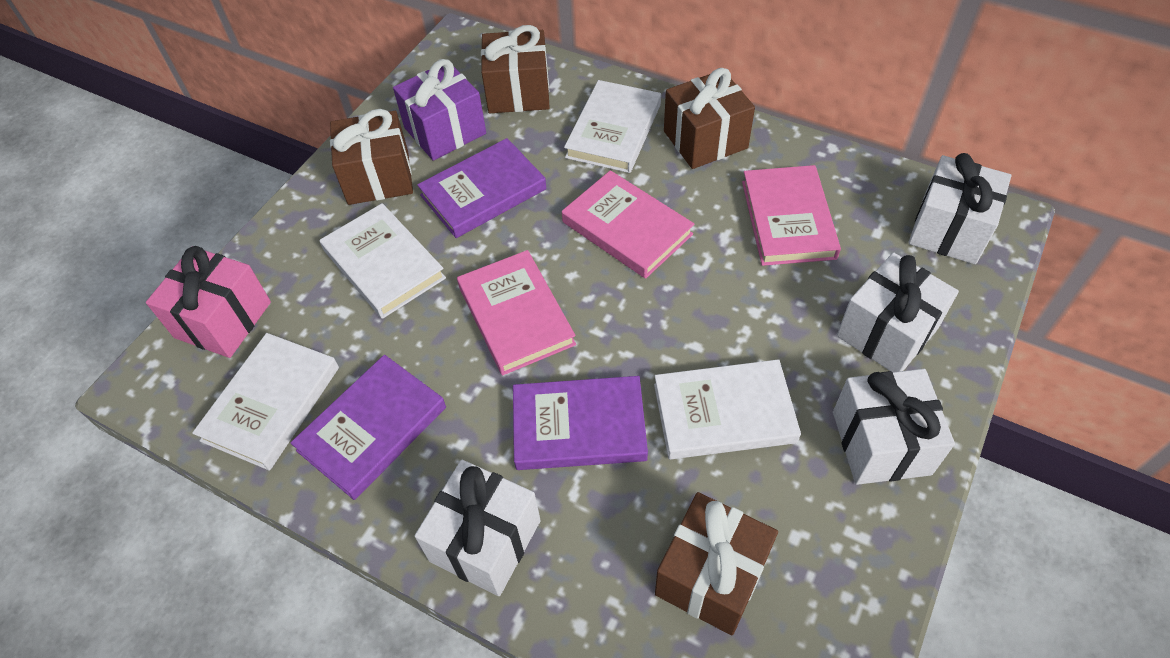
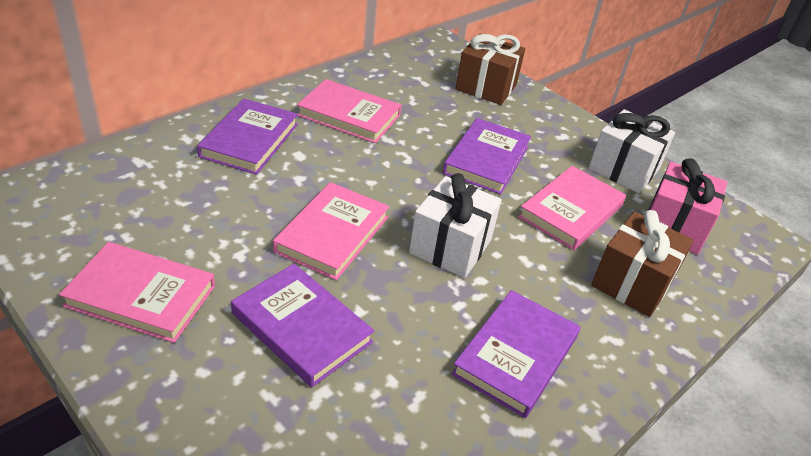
brown gift: [330,109,413,205] [481,25,550,113] [655,492,778,636] [664,68,755,169] = 4 -> [455,34,525,105] [591,210,694,317] = 2
pink book: [457,250,576,375] [562,170,694,279] [742,165,841,266] = 3 -> [59,242,215,343] [273,182,389,280] [297,79,401,143] [518,166,626,250] = 4
purple book: [290,355,446,500] [417,138,547,238] [513,376,648,470] = 3 -> [197,99,298,175] [231,264,375,387] [443,118,531,194] [451,290,581,418] = 4
purple gift: [393,59,486,161] = 1 -> none = 0
white book: [192,333,339,471] [320,203,446,319] [564,80,661,173] [654,359,801,459] = 4 -> none = 0
white gift: [415,460,541,596] [833,369,955,485] [837,252,959,372] [909,153,1011,264] = 4 -> [409,173,502,278] [588,109,675,193] = 2

